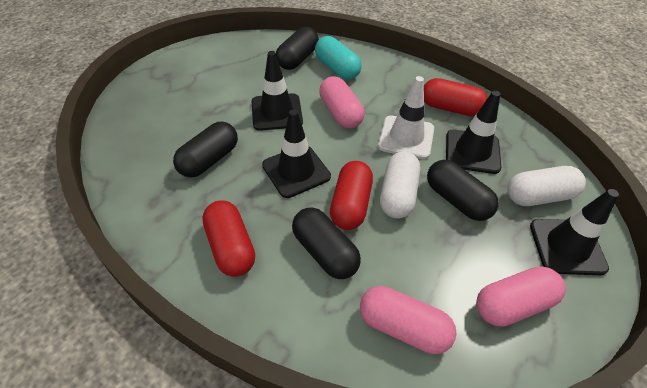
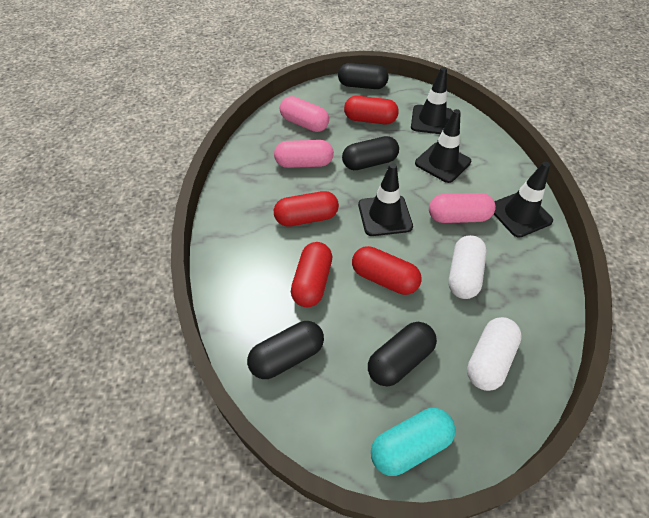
red capsule: [202,201,255,277] [330,161,373,230] [424,78,488,116] = 3 -> [274,191,339,227] [291,242,332,307] [344,96,399,125] [352,246,422,295] = 4
white traffic cone: [378,76,434,159] = 1 -> none = 0

